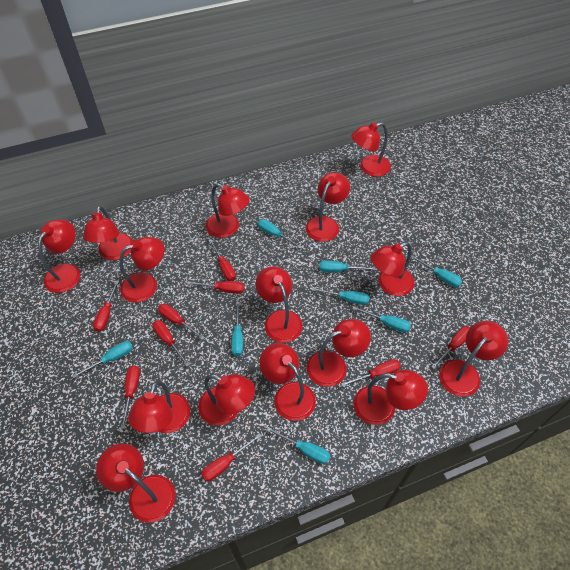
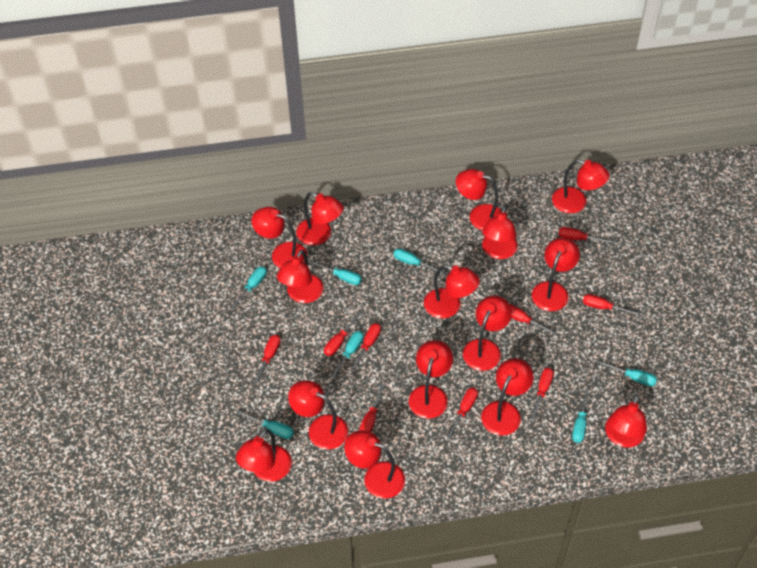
turquoise screwdriver: [72,341,133,378] [231,302,243,356] [258,219,302,249] [266,427,331,464] [312,287,370,305] [319,261,376,272] [353,306,411,333] [411,255,462,287] = 8 -> [230,266,267,310] [237,410,294,439] [309,260,362,285] [331,331,364,379] [393,248,446,275] [572,388,589,443] [597,360,657,386] = 7

